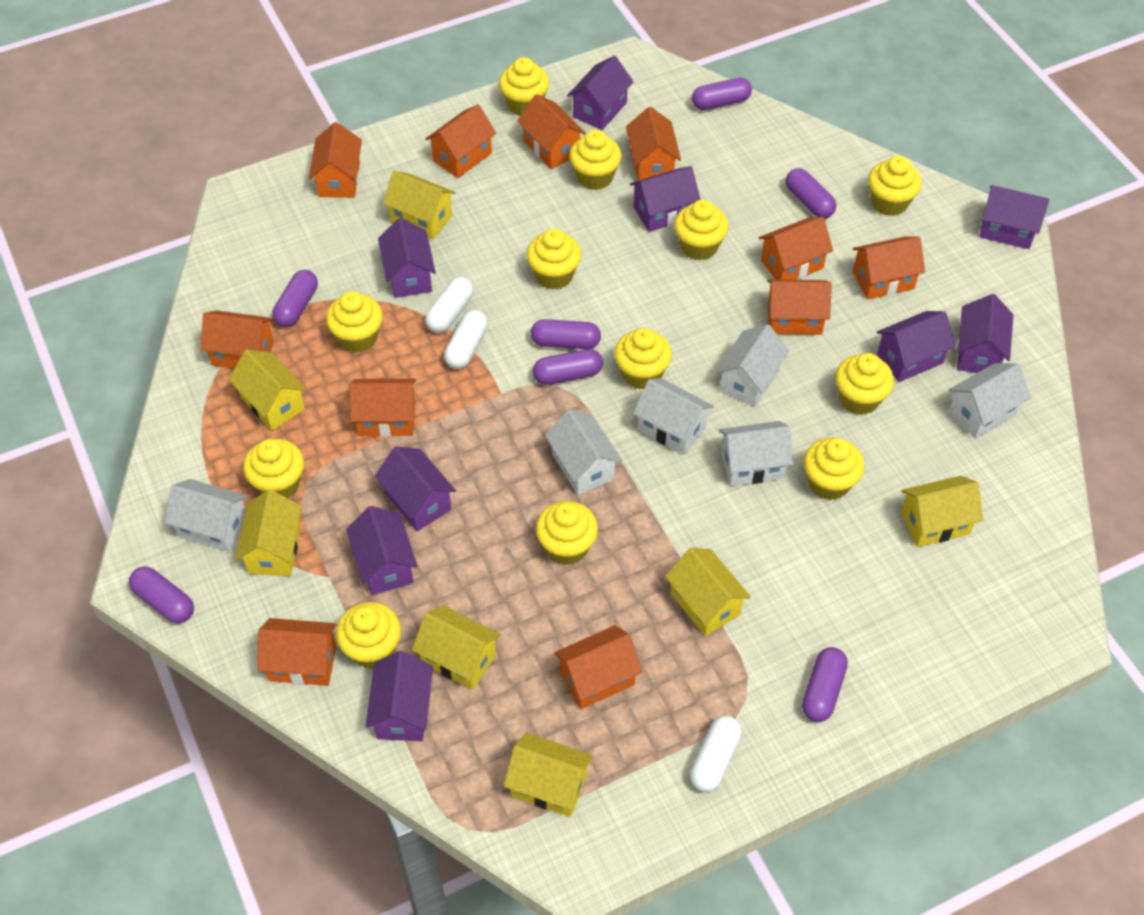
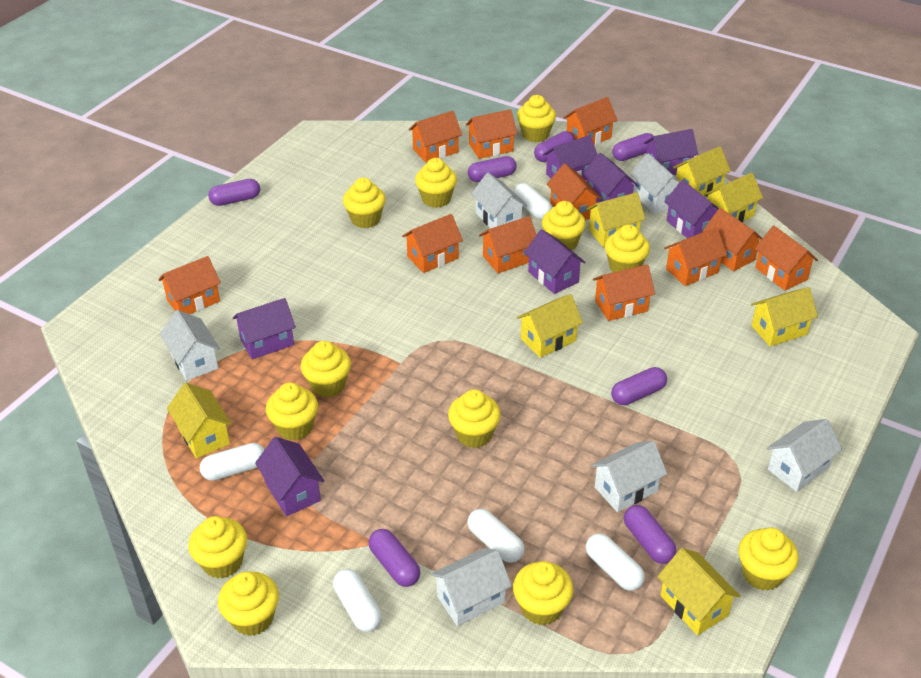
purple house: [346,506,418,595] [366,651,433,741] [375,446,456,531] [378,218,436,298] [567,56,633,130] [630,166,701,232] [877,311,955,382] [957,294,1013,373] [979,185,1049,249] = 9 -> [233,298,296,360] [255,437,324,516] [524,229,586,294] [543,135,597,180] [583,153,639,203] [644,129,698,175] [664,180,719,238] = 7
white capsule: [425,277,473,333] [444,310,488,369] [690,715,742,792] = 3 -> [200,443,265,481] [333,569,382,632] [467,509,524,563] [513,183,552,219] [586,533,645,591] = 5

